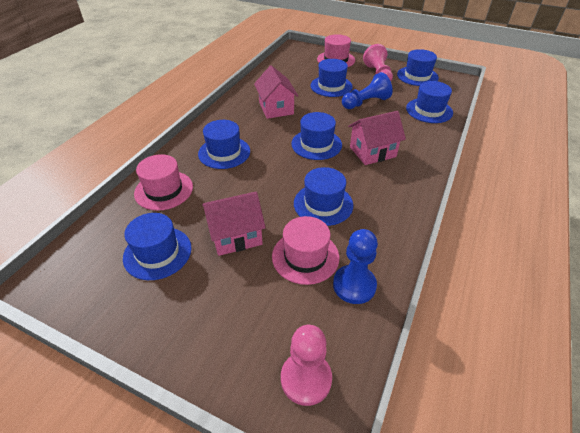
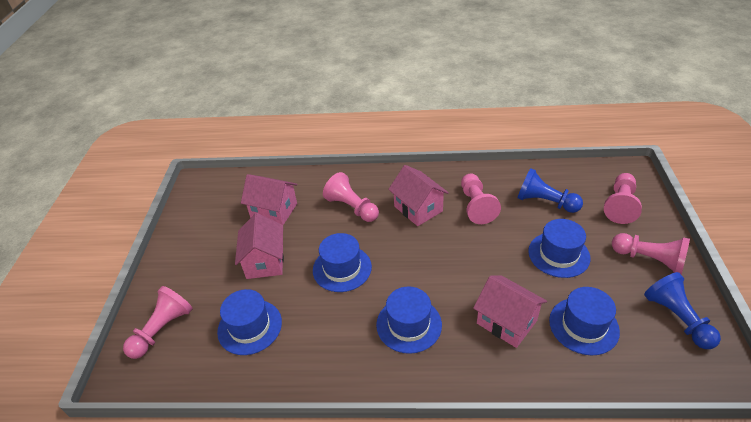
blue hat: [123,213,192,280] [198,120,250,169] [291,112,342,160] [294,167,353,226] [310,59,353,97] [397,49,439,86] [406,81,453,123] = 7 -> [217,289,282,355] [313,233,372,292] [376,286,442,354] [528,219,590,278] [549,287,620,355] = 5
pink hat: [134,154,193,211] [272,216,339,285] [317,34,355,67] = 3 -> none = 0
pink house: [202,192,266,256] [254,65,298,119] [348,111,406,165] = 3 -> [235,213,284,279] [241,174,297,225] [388,165,449,226] [473,275,547,348] = 4
pink pawn: [281,325,332,406] [363,44,393,81] = 2 -> [123,286,193,359] [323,172,379,222] [461,173,501,224] [604,173,642,224] [612,233,690,275] = 5

